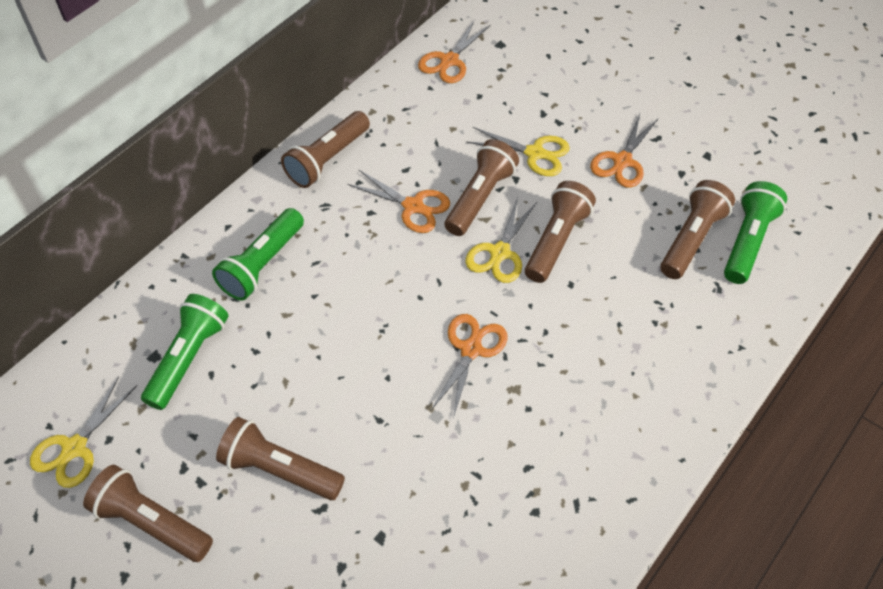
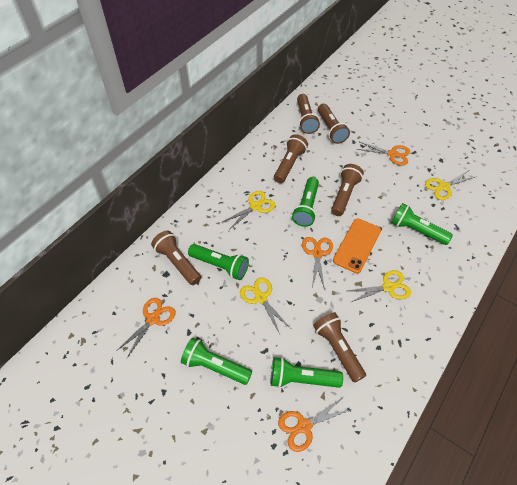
green flashlight: [141,294,229,410] [212,208,304,301] [724,181,787,284] = 3 -> [181,338,252,385] [188,244,249,280] [271,357,343,388] [292,177,319,227] [391,203,453,245] = 5
orange phone: none = 0 -> [333,218,381,273] = 1
yellow scissors: [30,376,137,488] [465,197,538,283] [466,127,570,176] = 3 -> [223,191,275,230] [240,278,291,334] [347,270,411,302] [425,170,477,200] = 4

